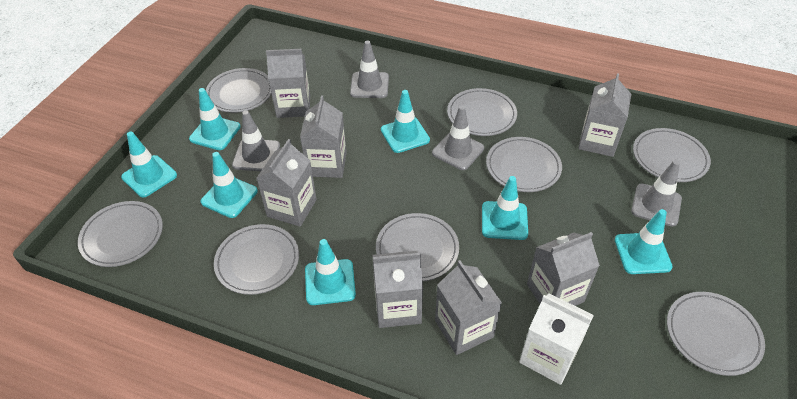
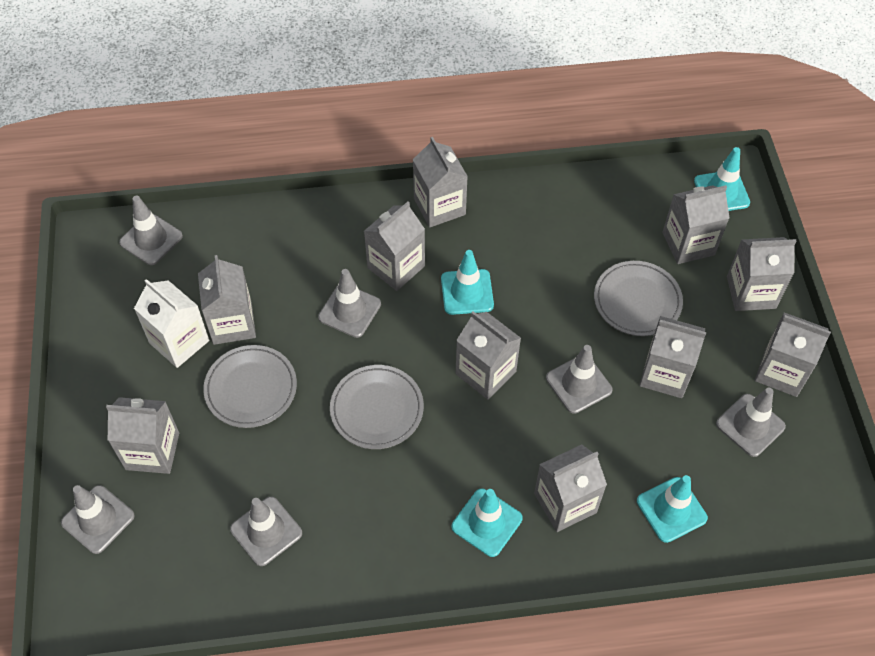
grey carton: [257,139,317,227] [266,49,310,118] [300,96,347,178] [372,251,423,328] [435,260,502,355] [527,232,600,306] [578,73,631,157] = 7 -> [106,397,179,474] [198,255,256,345] [364,202,425,291] [413,137,468,227] [455,311,521,400] [534,445,607,532] [639,316,706,398] [662,185,730,264] [727,237,796,311] [755,312,831,397] = 10
grey plate: [78,201,163,267] [206,68,271,113] [214,224,299,295] [376,213,459,281] [447,88,517,136] [486,137,562,192] [633,128,711,182] [667,292,765,376] = 8 -> [203,345,297,428] [330,365,424,449] [594,261,683,336] = 3
grey traffic cone: [232,110,280,171] [350,40,389,98] [432,106,484,170] [631,160,682,227] = 4 -> [61,485,135,554] [119,196,183,265] [230,496,302,566] [318,269,381,338] [546,345,612,414] [716,388,786,457] = 6
turquoise traffic cone: [121,132,177,197] [189,88,241,150] [201,152,258,218] [305,239,356,305] [381,90,430,153] [482,176,528,240] [615,209,673,274] = 7 -> [441,250,494,315] [452,489,523,557] [637,475,708,543] [694,147,750,211] = 4

